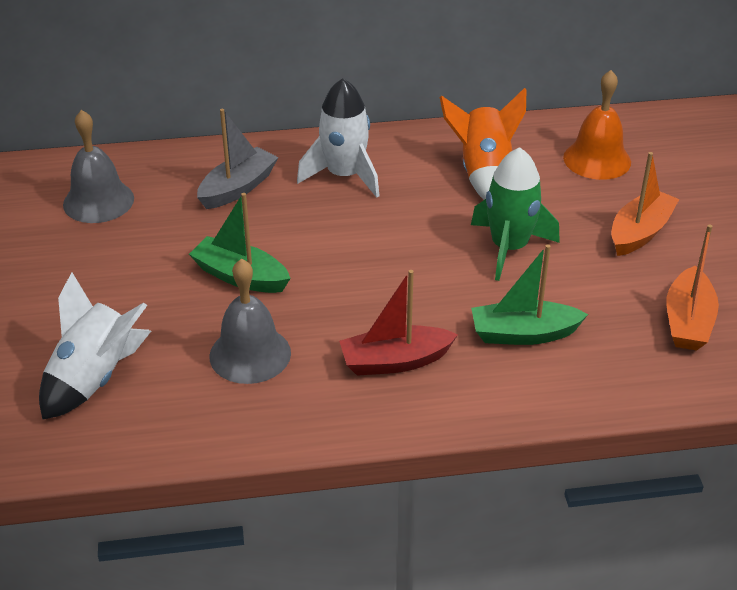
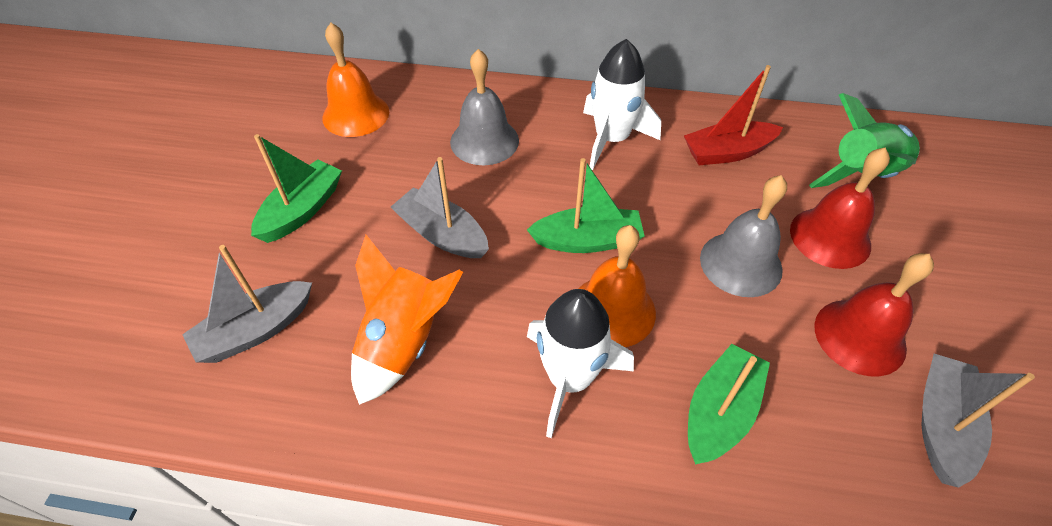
green boat: [189,193,291,293] [471,244,588,345] = 2 -> [251,134,342,243] [527,158,645,253] [688,344,770,465] = 3
grey boat: [197,109,278,209] = 1 -> [182,245,312,363] [391,157,489,258] [921,354,1035,488] = 3
orange bell: [563,70,631,180] = 1 -> [322,22,389,137] [578,225,656,347] = 2
orange boat: [611,152,679,256] [667,224,719,351] = 2 -> none = 0
red bell: none = 0 -> [790,147,890,269] [814,253,934,376] = 2

